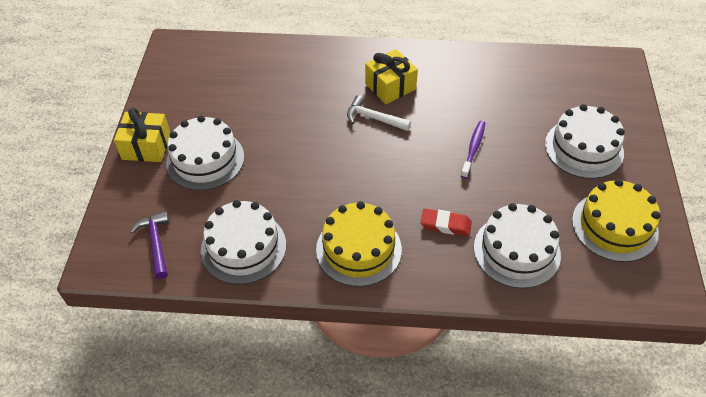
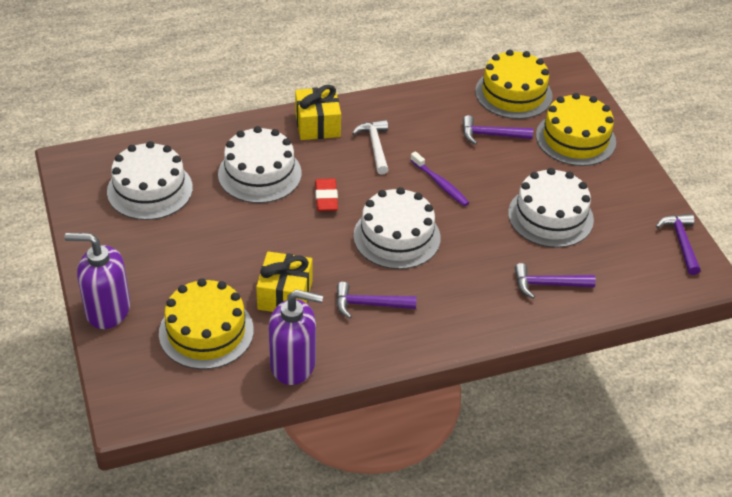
purple hammer: [130,211,169,279] = 1 -> [336,282,417,319] [463,115,533,145] [515,263,596,299] [656,214,701,275] = 4
purple soap dispenser: none = 0 -> [64,233,130,329] [268,290,323,385] = 2
yellow cake: [316,201,402,287] [572,179,661,262] = 2 -> [159,278,254,369] [475,50,553,119] [536,93,616,166] = 3

